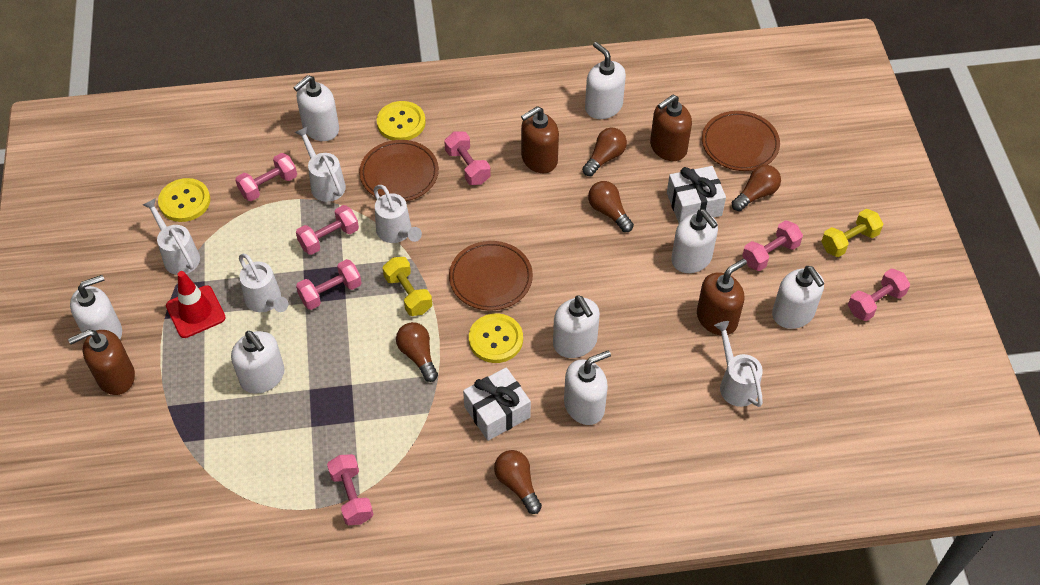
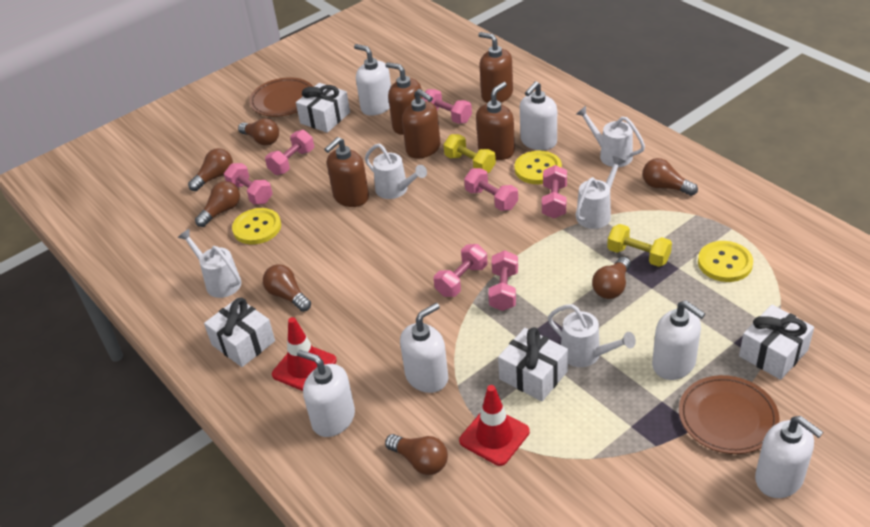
brown light bulb: [396,322,438,382] [494,450,542,514] [582,128,627,176] [588,181,634,232] [732,165,781,211] = 5 -> [188,148,233,191] [195,181,240,227] [238,118,279,146] [263,264,311,312] [385,434,448,475] [592,257,631,299] [643,158,698,196] = 7
brown plate: [359,140,439,201] [449,241,533,310] [702,111,780,171] = 3 -> [249,77,313,117] [679,375,779,454] = 2
brown soap dispenser: [68,329,135,395] [521,106,559,173] [650,95,692,161] [697,259,747,336] = 4 -> [324,137,369,207] [385,62,423,135] [402,89,441,159] [476,82,515,160] [478,32,513,103] = 5
red traffic cone: [166,271,226,338] = 1 -> [272,317,337,391] [459,385,530,466] = 2
white gift: [463,367,531,441] [667,166,726,223] = 2 -> [204,298,275,367] [296,83,350,133] [498,327,568,401] [739,305,814,380] = 4
white soap dispenser: [70,275,122,340] [231,331,285,394] [293,75,339,141] [553,295,600,358] [564,350,611,425] [585,42,626,119] [671,209,718,273] [772,266,824,329] = 8 -> [297,350,355,437] [354,44,391,116] [400,303,448,393] [520,81,557,150] [652,301,705,380] [755,416,823,498] = 6

